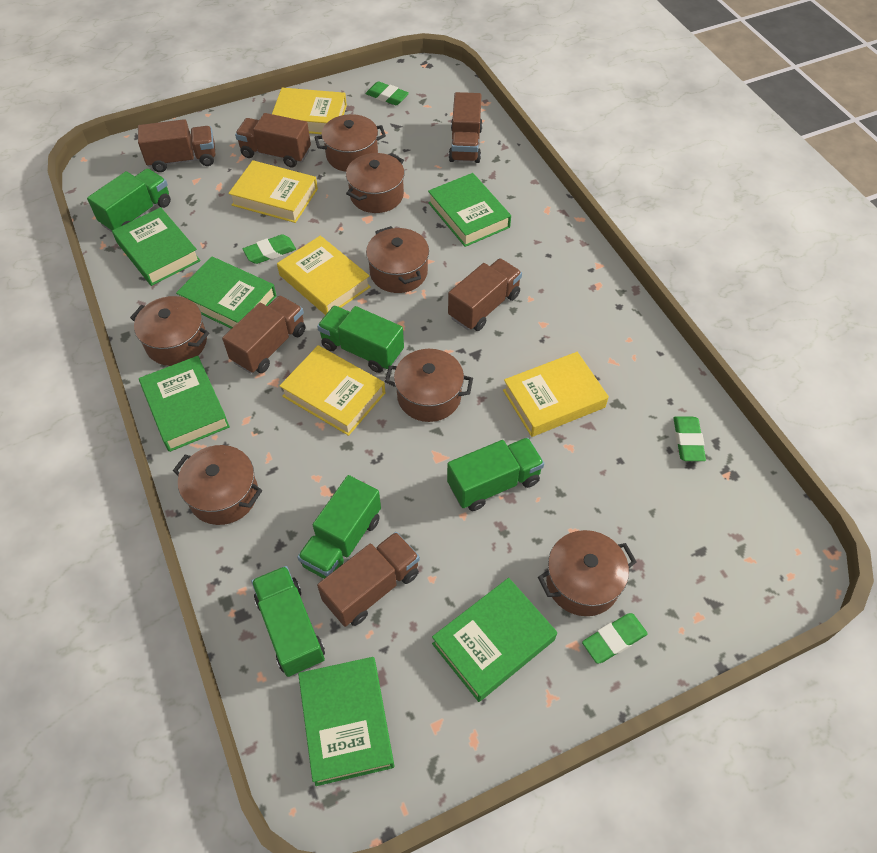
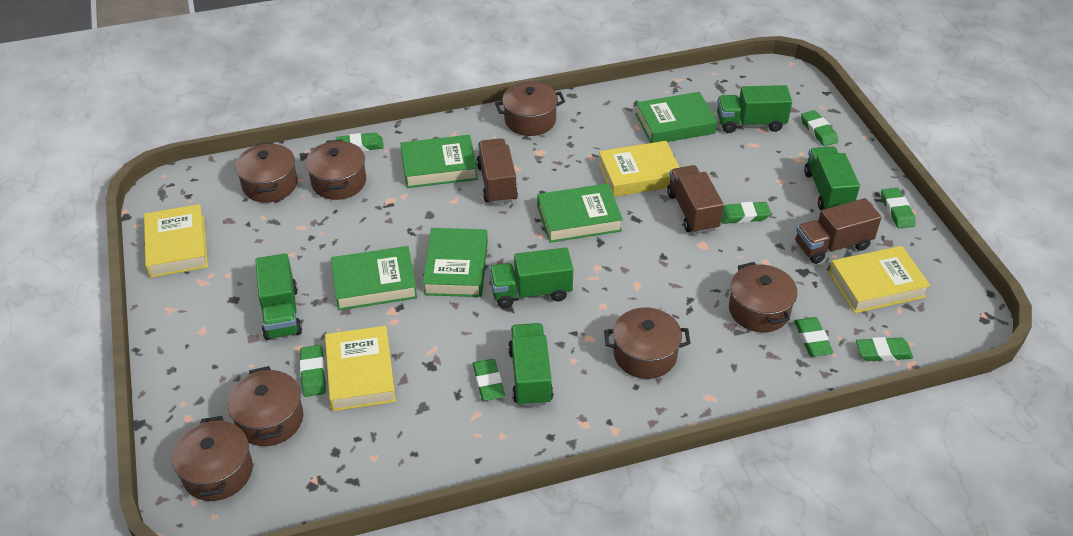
brown truck: [138,119,215,172] [222,295,305,374] [235,113,311,168] [317,532,420,627] [448,258,522,331] [449,92,483,163] = 6 -> [476,138,518,204] [667,165,724,234] [796,198,882,264] = 3
green book: [112,207,201,286] [139,356,230,452] [176,256,276,329] [298,657,394,786] [428,173,511,247] [432,578,557,702] = 6 -> [331,246,417,311] [400,135,478,188] [423,228,488,297] [537,183,623,243] [635,92,717,143] = 5
green eraser: [243,234,296,264] [366,81,409,105] [582,613,648,664] [674,416,706,461] = 4 -> [300,345,326,397] [336,133,384,152] [472,359,505,401] [721,202,771,224] [794,317,834,357] [801,110,838,146] [856,337,913,361] [881,188,916,228] = 8
yellow book: [228,160,318,223] [272,88,347,134] [277,236,371,315] [280,345,385,436] [503,352,609,437] = 5 -> [144,204,208,278] [325,326,396,411] [598,141,680,197] [829,246,931,313] = 4

